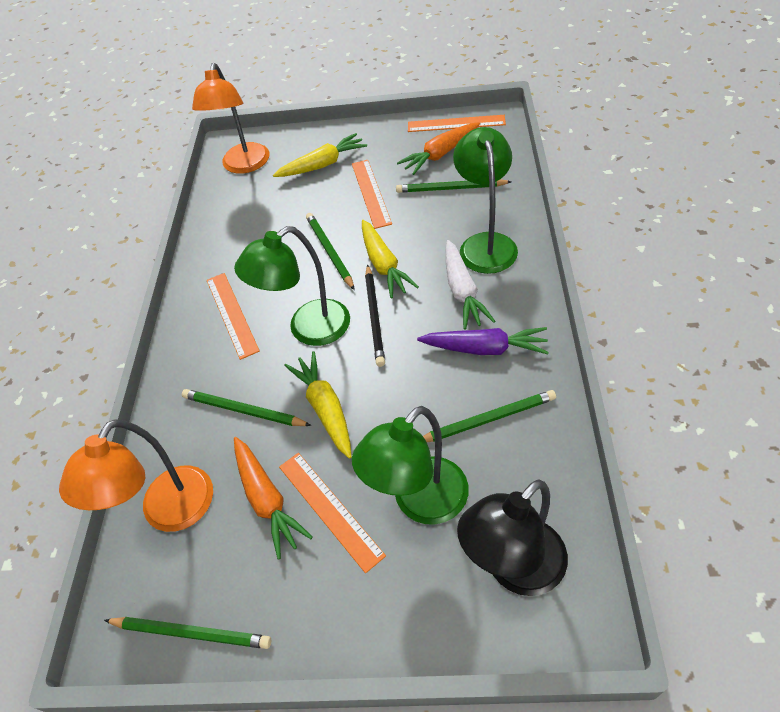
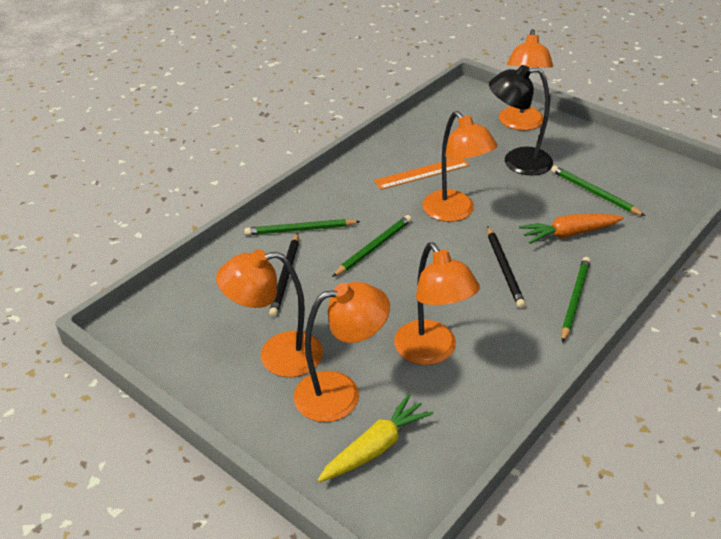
black pencil: [365,264,385,367] = 1 -> [269,233,299,317] [487,226,526,308] = 2
green lamp: [234,226,350,346] [352,406,469,525] [453,127,518,274] = 3 -> none = 0
green pencil: [104,617,271,649] [182,389,312,426] [306,213,355,290] [396,179,512,193] [423,390,556,442] = 5 -> [245,219,361,235] [332,215,412,277] [551,166,645,216] [562,257,590,343] = 4
orange carrot: [234,437,313,559] [397,122,480,175] = 2 -> [519,214,624,244] = 1
orange lamp: [59,419,213,532] [192,63,269,174] = 2 -> [216,249,323,377] [293,282,390,422] [394,242,480,365] [422,111,498,222] [499,29,553,130] = 5
orange ruler: [207,273,260,360] [279,453,386,573] [352,160,392,229] [408,115,506,132] = 4 -> [374,159,469,190] = 1
purple carrot: [417,327,549,355] = 1 -> none = 0
white carrot: [445,240,495,330] = 1 -> none = 0
yellow carrot: [273,133,367,177] [284,351,352,459] [362,220,419,299] = 3 -> [318,394,433,482] = 1

